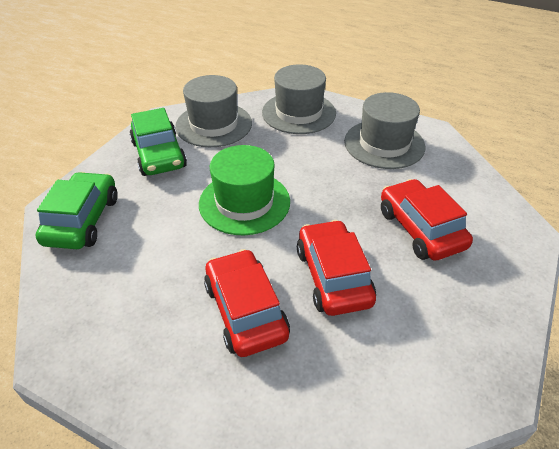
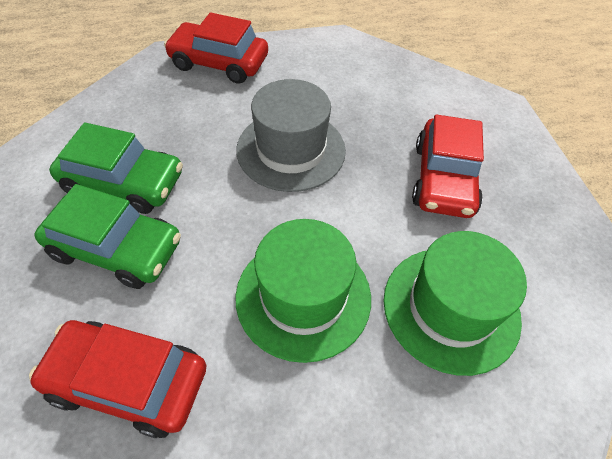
green hat: [199,145,290,235] = 1 -> [235,219,371,363] [384,231,527,376] = 2
grey hat: [175,75,252,147] [262,64,336,134] [344,92,426,169] = 3 -> [236,79,346,192] = 1

